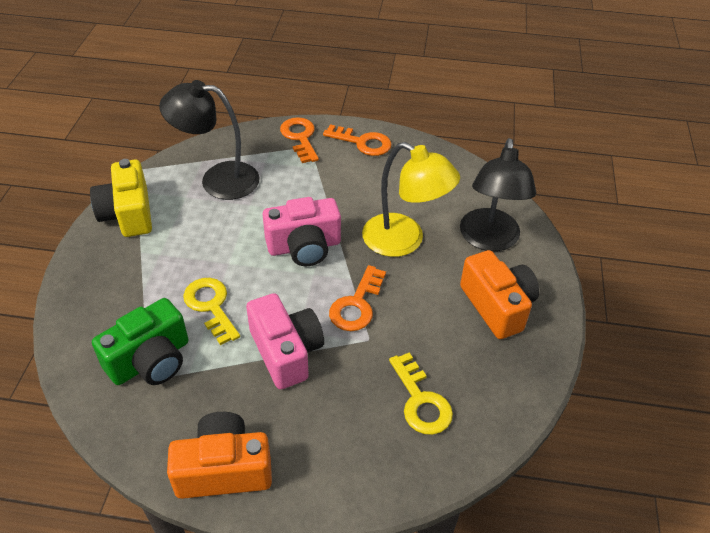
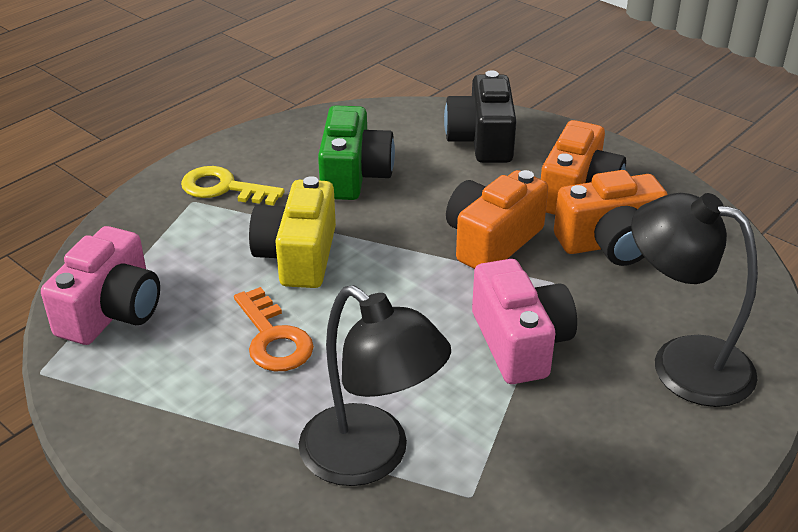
black camera: none = 0 -> [444,71,516,163] = 1
orange camera: [167,412,272,499] [460,250,539,339] = 2 -> [446,170,548,269] [541,120,626,215] [554,170,668,266] = 3
orange key: [280,117,319,163] [323,124,392,156] [329,265,386,331] = 3 -> [234,287,314,371] = 1
yellow key: [183,278,240,345] [389,353,453,435] = 2 -> [181,166,285,206] = 1
yellow lamp: [362,142,460,257] = 1 -> none = 0

